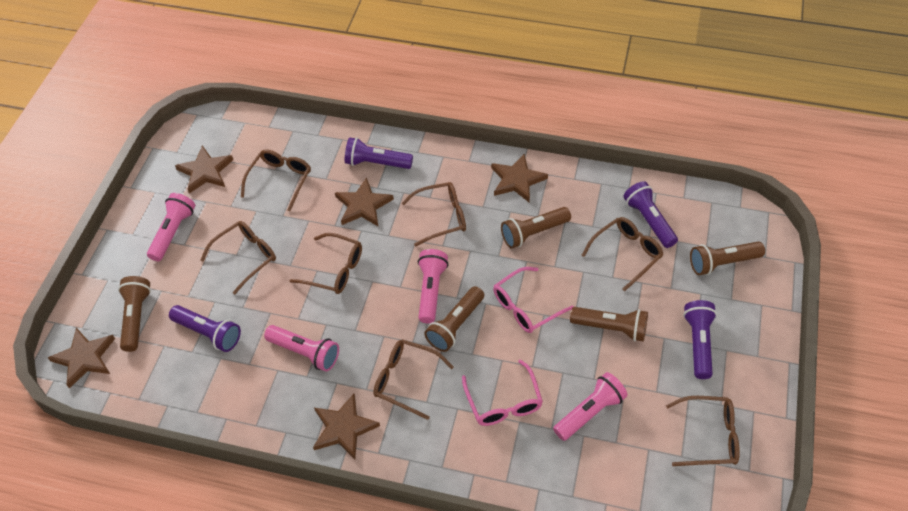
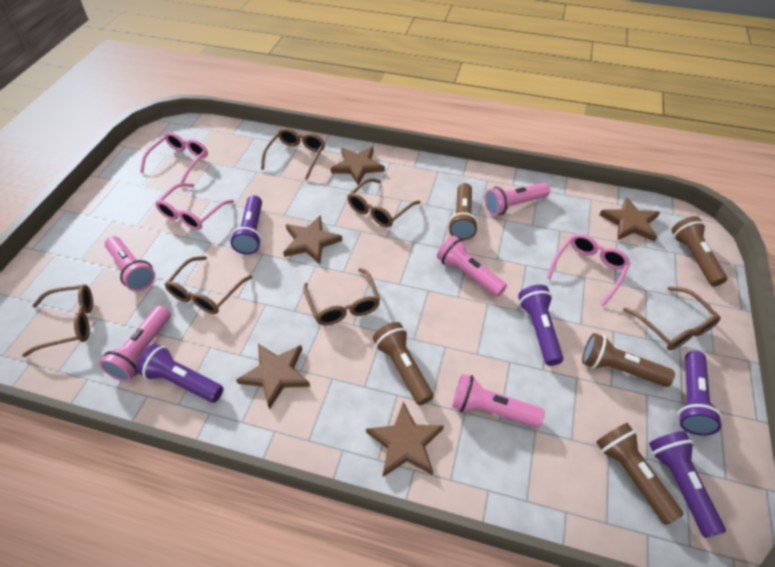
brown glasses: [200,221,276,294] [241,150,311,211] [290,233,362,294] [373,339,454,420] [402,182,466,247] [581,217,664,291] [666,396,740,466] = 7 -> [22,284,93,357] [165,256,252,314] [261,128,325,180] [303,268,380,325] [348,178,420,227] [624,286,721,350] = 6
pink flashlight: [147,193,195,261] [264,325,339,371] [418,249,449,324] [553,372,628,441] = 4 -> [100,306,171,382] [105,236,155,291] [437,236,507,297] [452,374,545,428] [484,182,550,216] = 5
pink glasses: [462,360,543,426] [493,267,574,333] = 2 -> [140,132,208,183] [155,183,234,230] [547,234,631,307] = 3
purple flashlight: [169,305,241,352] [345,138,413,169] [623,181,678,248] [683,300,717,379] = 4 -> [136,344,223,403] [230,195,262,255] [518,285,563,366] [649,431,726,538] [678,351,722,435] = 5

